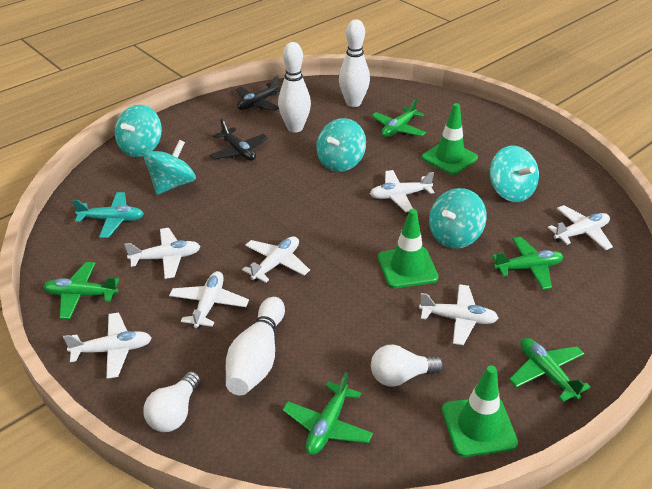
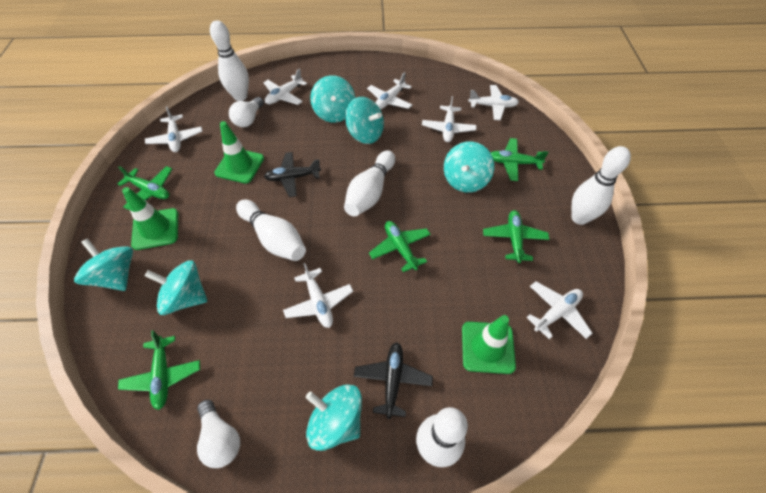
turquoise plane: [72,192,144,238] = 1 -> none = 0
turquoise spinning top: [115,105,162,157] [144,140,196,195] [316,118,366,172] [429,188,487,249] [490,146,539,202] = 5 -> [74,238,133,291] [145,260,207,315] [306,384,362,451] [310,75,355,122] [345,97,384,144] [444,141,494,193] = 6
white bowling pin: [226,297,285,395] [278,42,311,133] [339,19,370,107] = 3 -> [210,20,249,101] [236,200,306,261] [344,150,395,216] [416,407,468,467] [572,146,631,225] = 5

